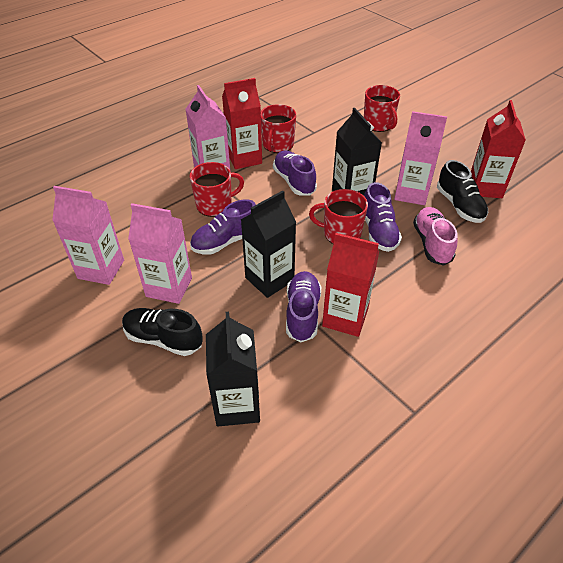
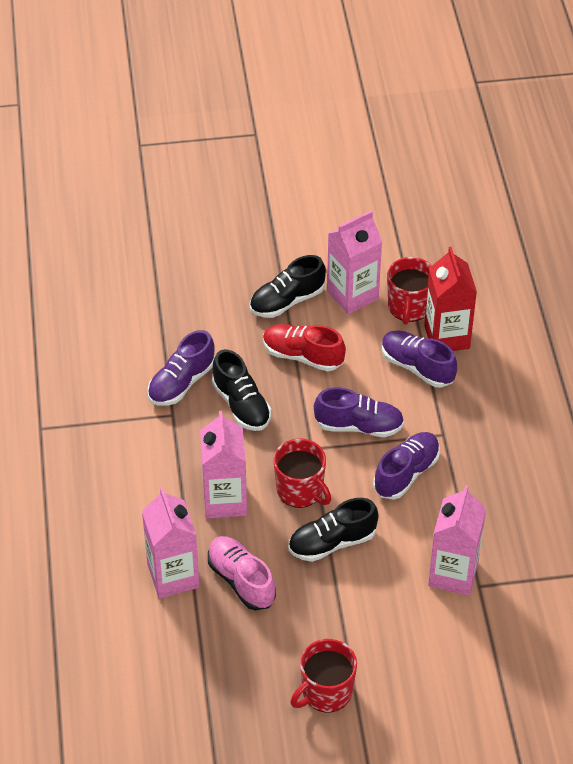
black carton: [206,312,260,426] [241,190,296,298] [332,108,382,196] = 3 -> none = 0
black shoe: [122,308,203,356] [437,160,488,223] = 2 -> [212,349,271,431] [250,255,326,318] [289,498,379,562] = 3
red carton: [222,78,262,169] [322,233,379,337] [471,100,526,198] = 3 -> [424,246,477,351] = 1
red mug: [190,162,244,217] [261,104,296,153] [309,189,368,244] [364,85,400,132] = 4 -> [273,438,331,508] [291,639,357,713] [387,257,432,325] = 3
red shoe: none = 0 -> [263,324,346,372] = 1

